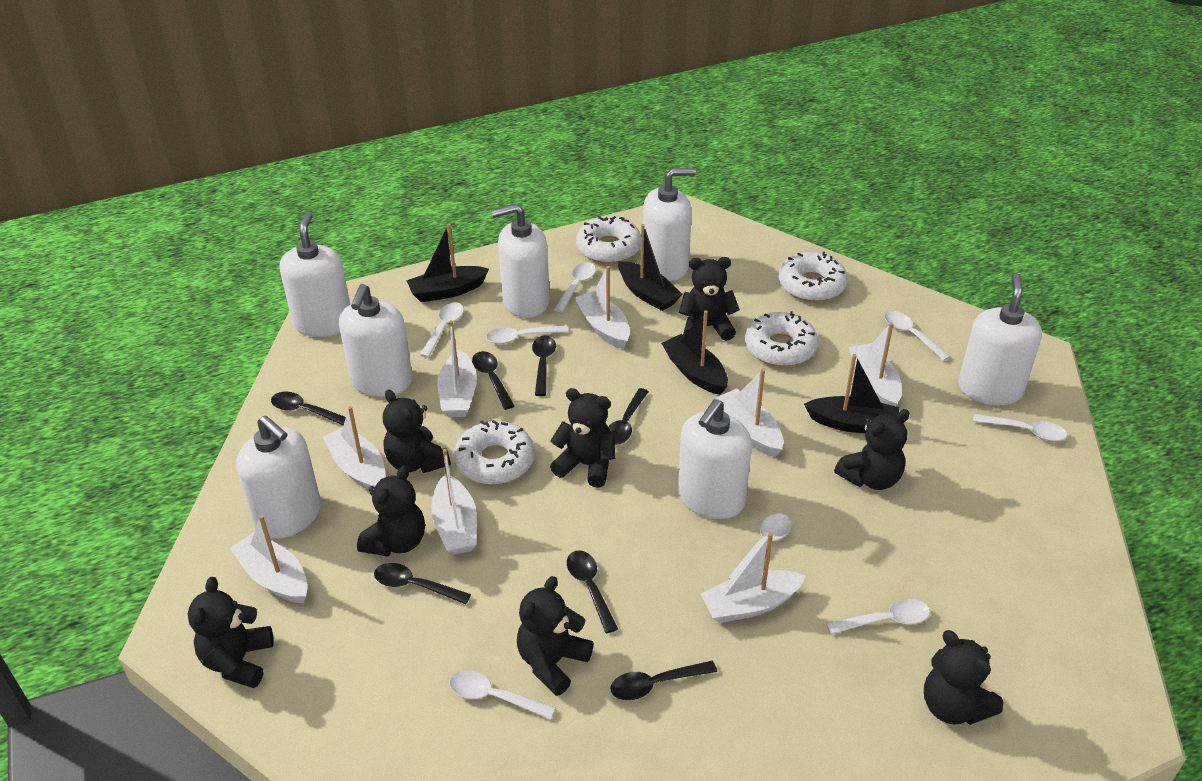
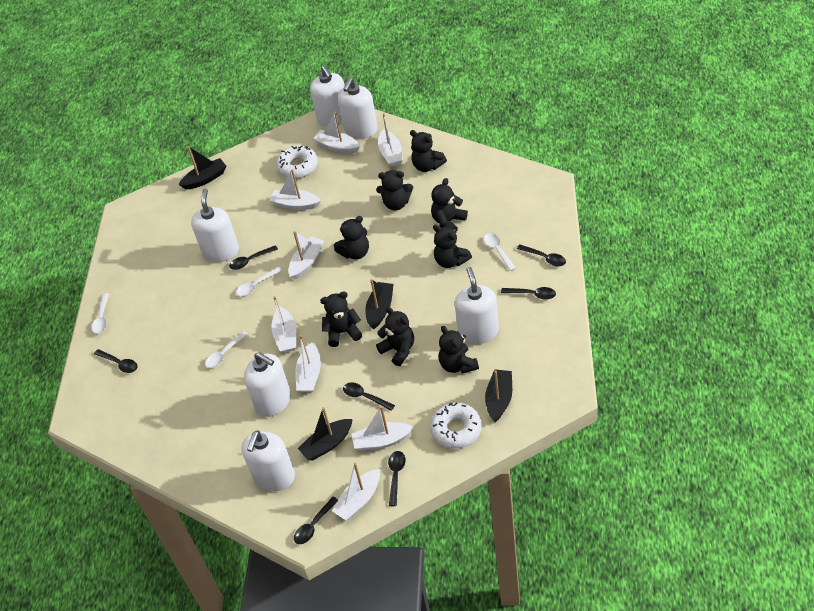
white donut: [454,420,534,485] [576,216,641,263] [745,311,818,367] [778,252,848,302] = 4 -> [276,145,318,179] [430,402,482,449] = 2
white soap dispenser: [236,415,321,539] [280,212,350,337] [339,284,413,397] [491,204,550,318] [643,168,696,281] [678,399,752,519] [958,273,1042,405] = 7 -> [191,189,239,262] [241,431,295,491] [244,352,291,417] [310,65,345,127] [338,78,378,138] [454,267,499,344] = 6
white spoon: [420,303,464,358] [449,670,556,720] [486,325,568,344] [554,262,596,312] [728,514,791,579] [826,599,930,634] [884,311,951,361] [973,414,1068,441] = 8 -> [92,293,109,334] [205,331,248,368] [236,267,282,297] [484,233,516,271] = 4

